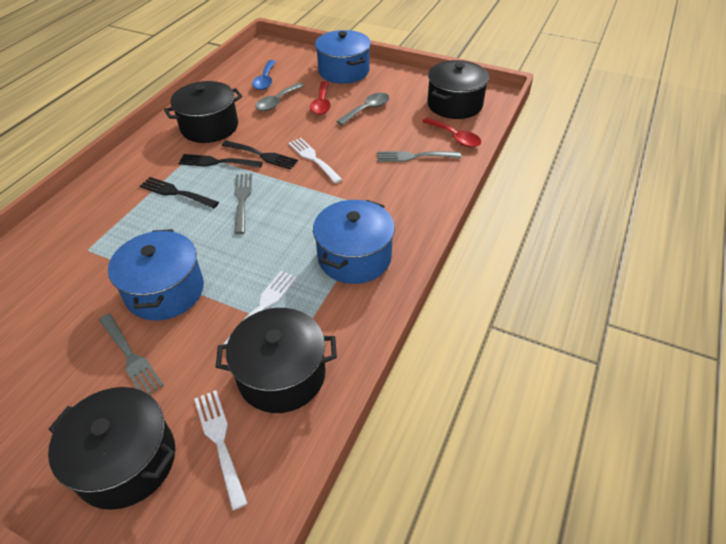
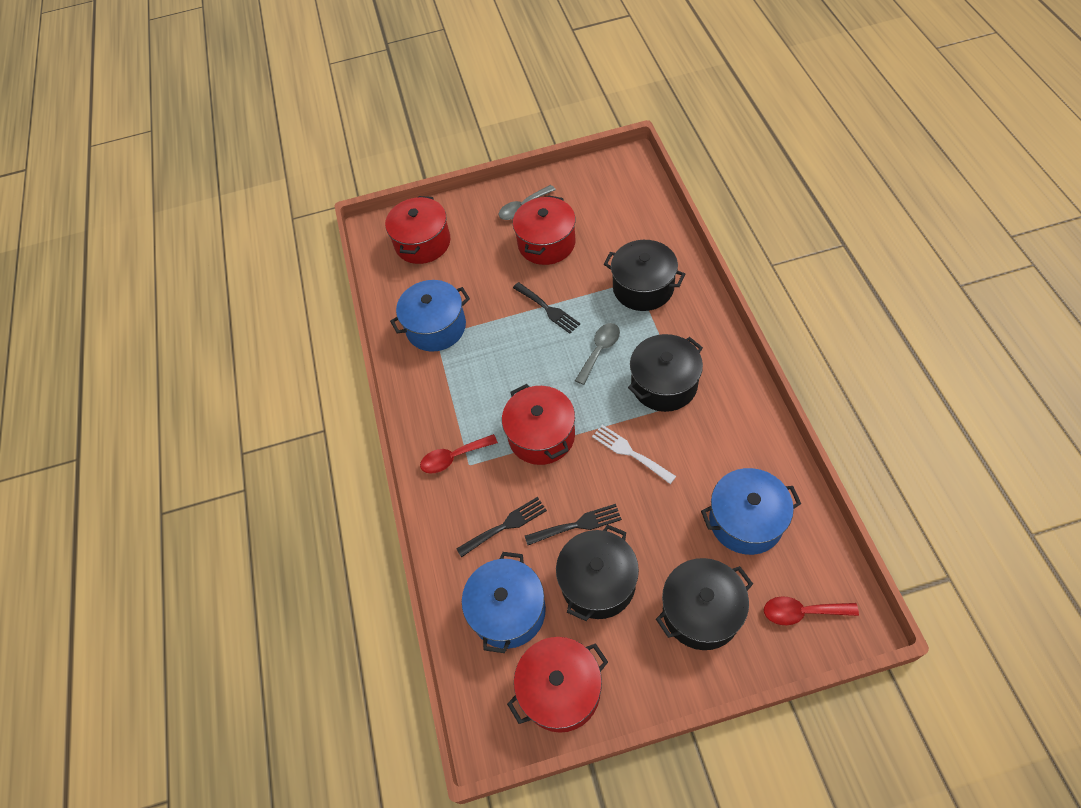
blue spoon: [252,60,276,90] = 1 -> none = 0
grey fork: [99,313,164,394] [234,173,252,234] [377,151,461,162] = 3 -> none = 0
red pot: none = 0 -> [385,196,450,264] [502,384,575,465] [507,637,608,733] [513,195,576,265] = 4
white fork: [194,390,248,511] [224,271,297,350] [288,138,343,183] = 3 -> [592,425,676,484] = 1

